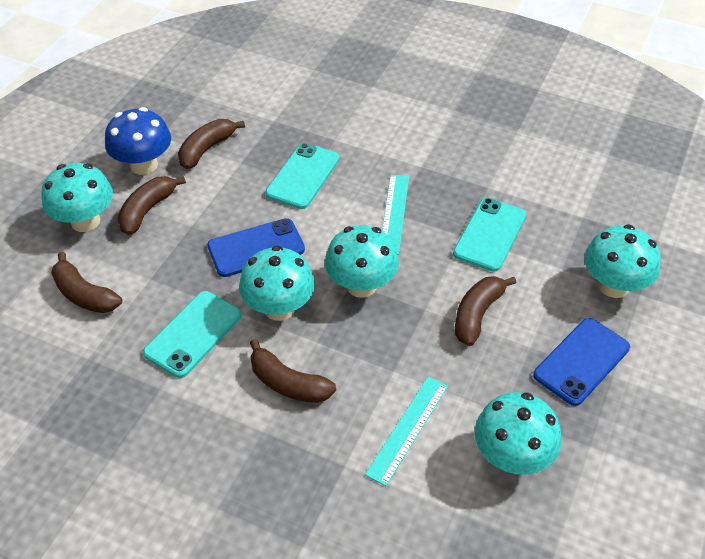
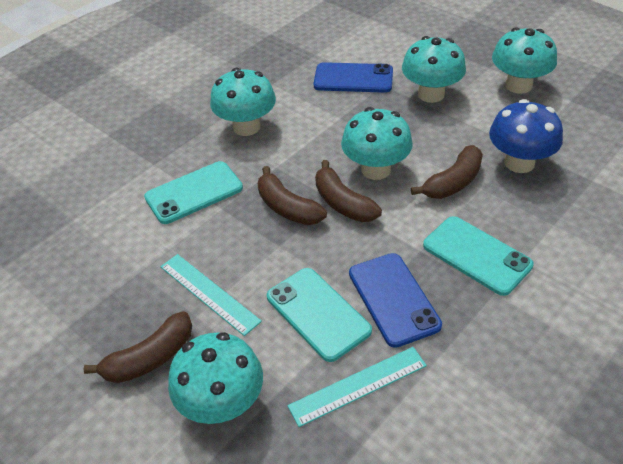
brown banana: [51,252,122,313] [117,176,186,235] [178,119,245,169] [250,339,336,403] [455,276,516,346] = 5 -> [83,312,192,383] [258,166,327,225] [315,160,382,222] [411,145,483,199] = 4

